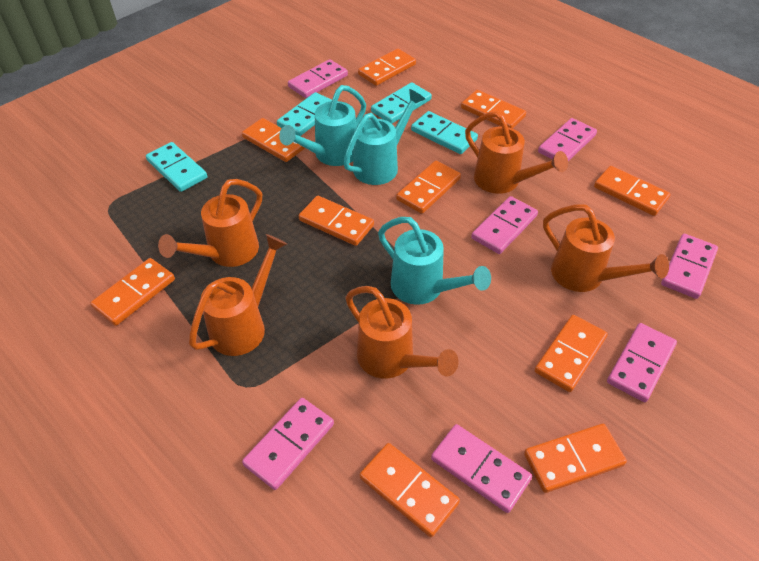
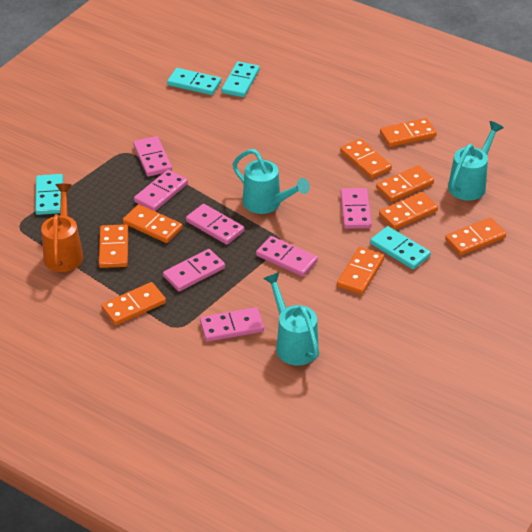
orange domino: [90,258,175,326] [242,118,305,162] [299,196,374,246] [358,49,416,86] [360,443,460,537] [396,161,461,214] [461,90,526,129] [524,424,627,493] [535,315,608,392] [594,166,670,216] = 10 -> [99,224,128,268] [101,282,166,325] [123,204,183,243] [337,247,384,295] [340,138,392,179] [376,165,434,202] [379,192,438,230] [380,118,437,147] [445,218,506,255] = 9
orange watering can: [158,179,262,267] [189,234,287,356] [345,286,459,378] [465,111,568,194] [543,204,669,292] = 5 -> [41,184,83,272] = 1

